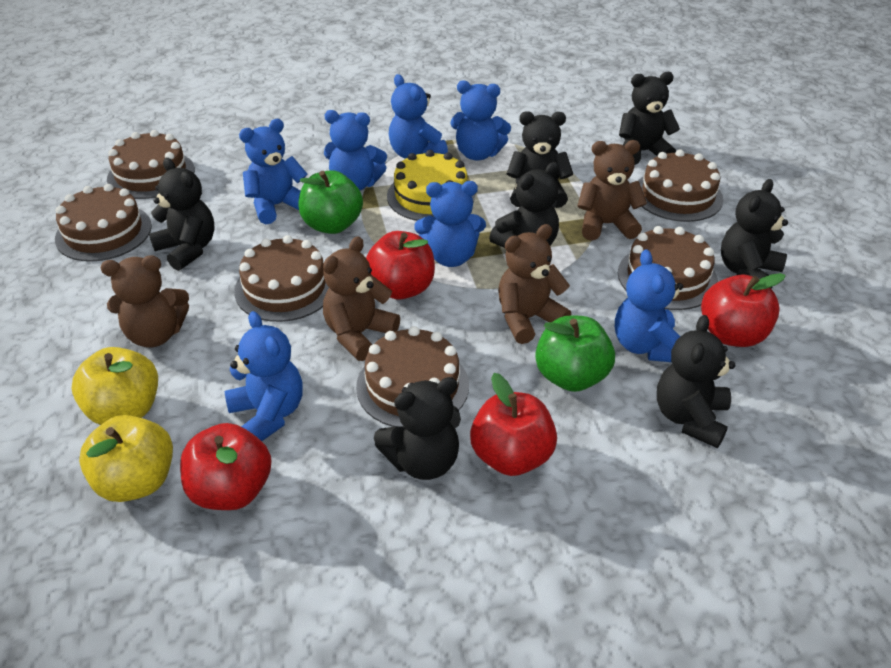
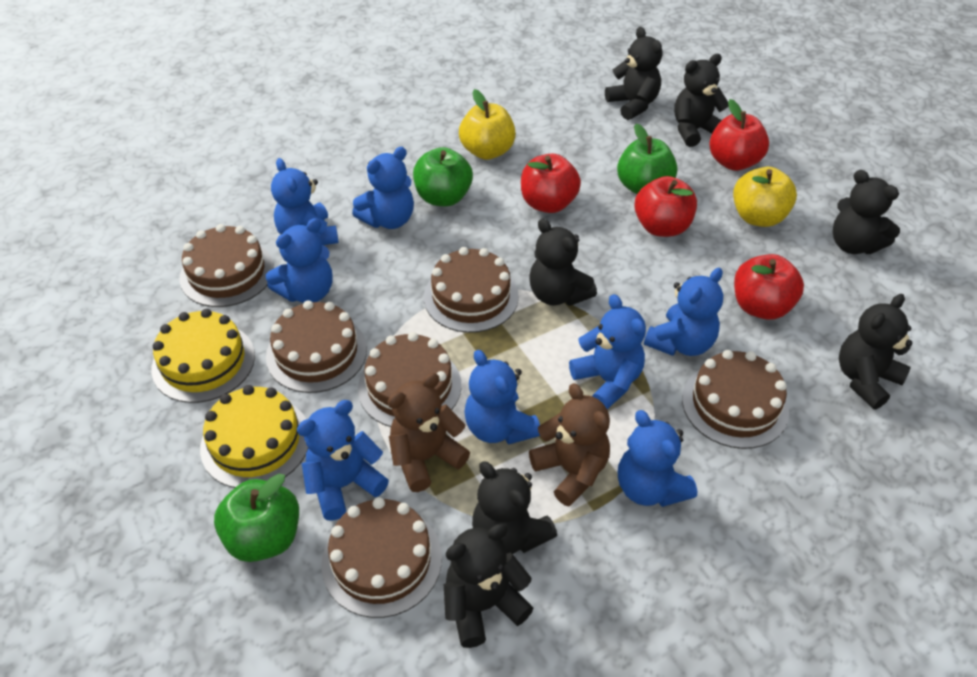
blue teddy bear: [225,311,303,441] [239,119,307,224] [324,110,387,190] [389,74,448,159] [414,181,486,267] [450,80,511,161] [615,249,683,362] = 7 -> [266,218,333,303] [271,158,339,245] [297,400,389,521] [352,147,414,229] [464,350,540,445] [569,294,646,409] [618,410,697,507] [644,268,723,356] = 8
brown teddy bear: [101,255,189,348] [323,236,400,361] [498,224,571,344] [577,140,647,240] = 4 -> [387,373,470,492] [529,383,610,507] = 2
green apple: [298,170,363,234] [535,316,615,392] = 2 -> [214,474,299,562] [413,147,473,206] [617,124,678,194] = 3
yellow cake: [387,150,475,221] = 1 -> [151,309,255,403] [200,385,308,488] = 2

